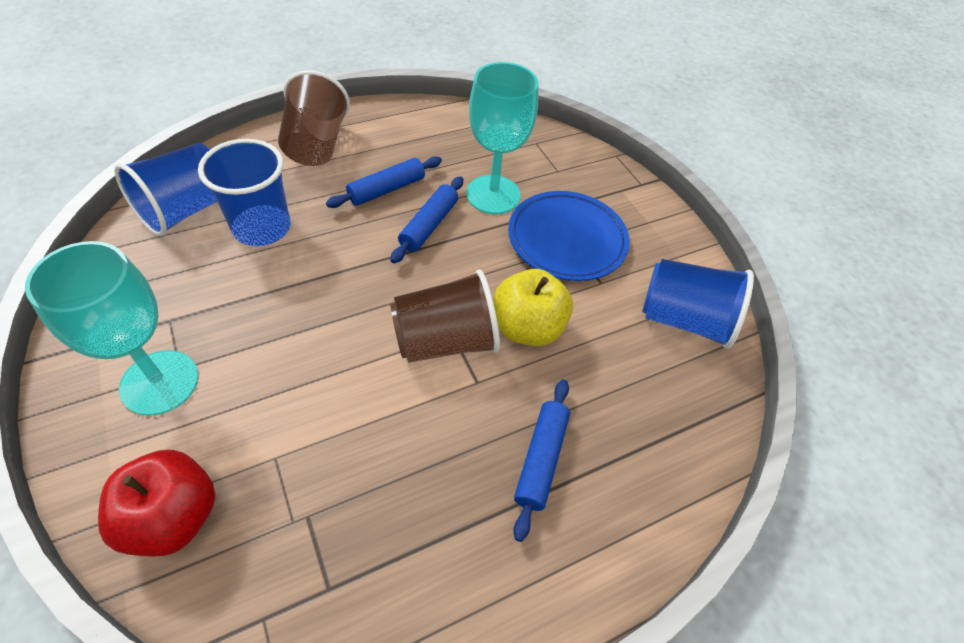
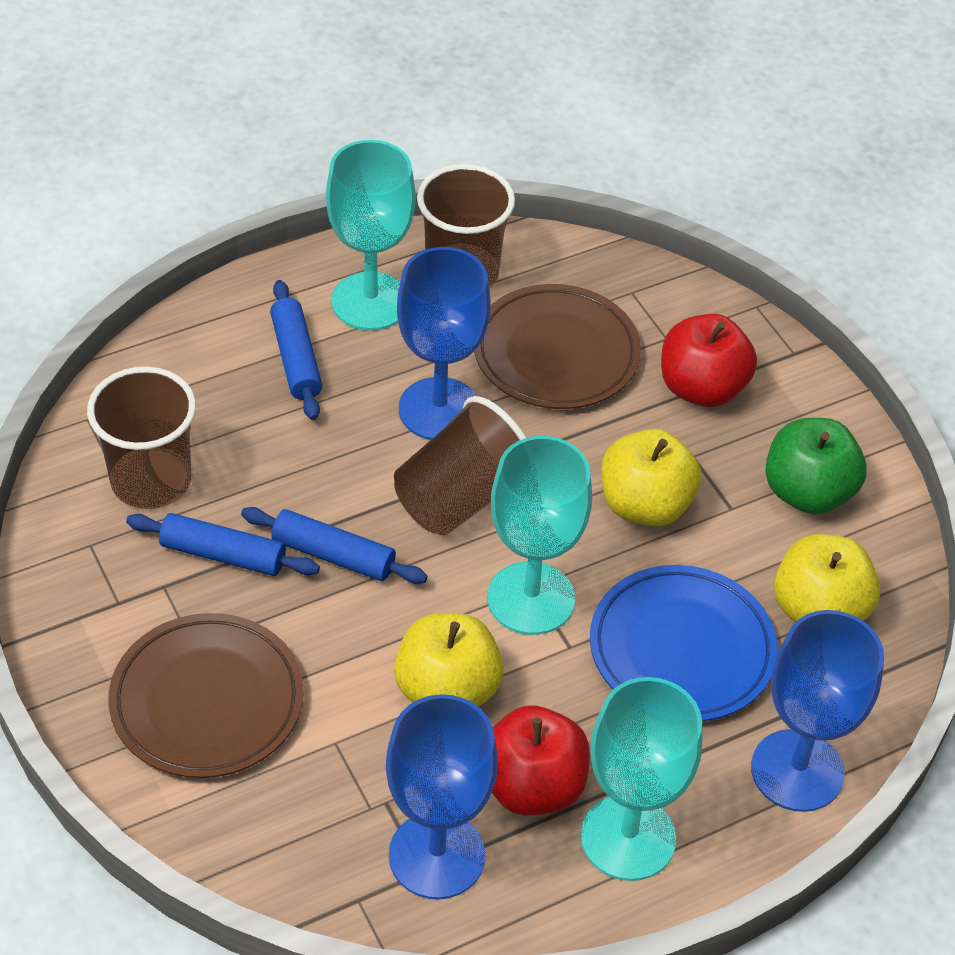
blue cup: [114,143,217,236] [198,139,290,246] [642,259,754,349] = 3 -> none = 0
blue goblet: none = 0 -> [386,694,498,899] [397,247,490,440] [751,610,884,812] = 3
brown cup: [278,70,350,166] [390,269,500,363] = 2 -> [87,367,196,509] [394,396,527,536] [417,164,515,288] = 3
brown plate: none = 0 -> [108,613,304,778] [474,284,641,409] = 2
green apple: none = 0 -> [765,418,867,514] = 1
red apple: [98,450,215,557] = 1 -> [492,706,590,816] [661,314,757,407] = 2
turquoise goblet: [25,241,199,416] [466,62,539,214] = 2 -> [326,140,416,331] [487,436,592,635] [580,677,703,881] = 3
yellow apple: [493,269,573,346] = 1 -> [394,613,504,707] [601,429,702,527] [774,534,880,622] = 3

